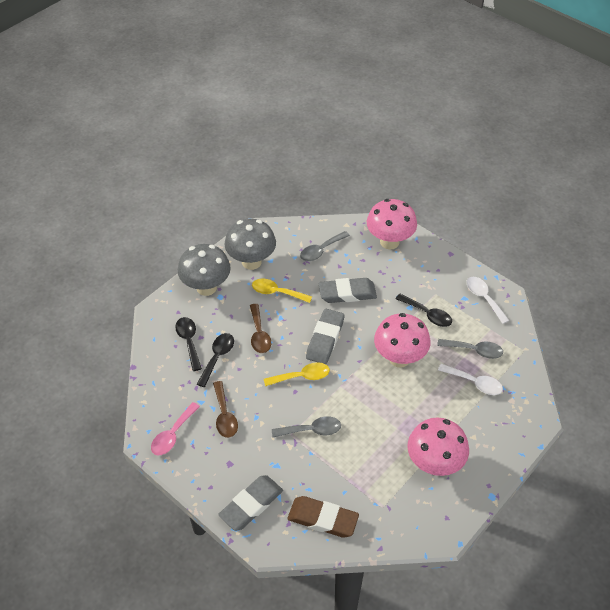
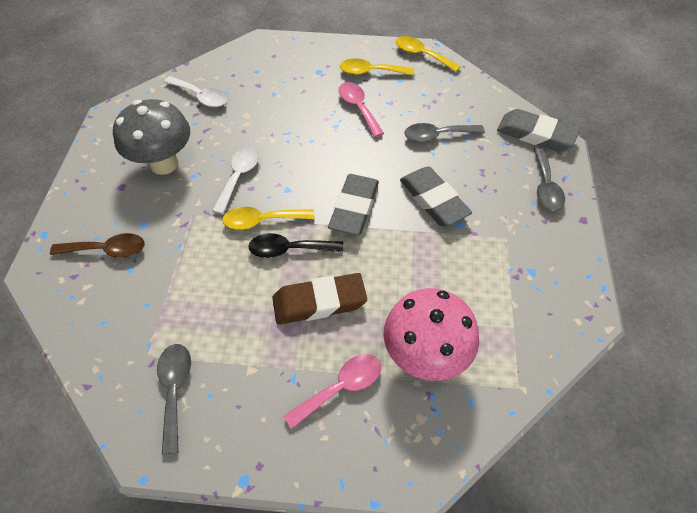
black spoon: [175,317,202,371] [197,333,234,387] [396,294,452,327] = 3 -> [248,233,343,258] = 1
brown spoon: [213,381,238,438] [250,304,271,353] = 2 -> [50,233,145,258] = 1
grey mushroom: [178,244,231,296] [224,219,276,270] = 2 -> [113,99,190,175] = 1
pink mushroom: [367,199,417,250] [374,313,431,368] [407,418,469,476] = 3 -> [384,288,479,381] = 1
pink spoon: [151,402,200,455] = 1 -> [284,354,381,429] [339,82,384,137] = 2
yellow spoon: [252,279,312,303] [264,362,330,386] = 2 -> [222,207,314,230] [340,59,414,75] [396,36,461,72] = 3

